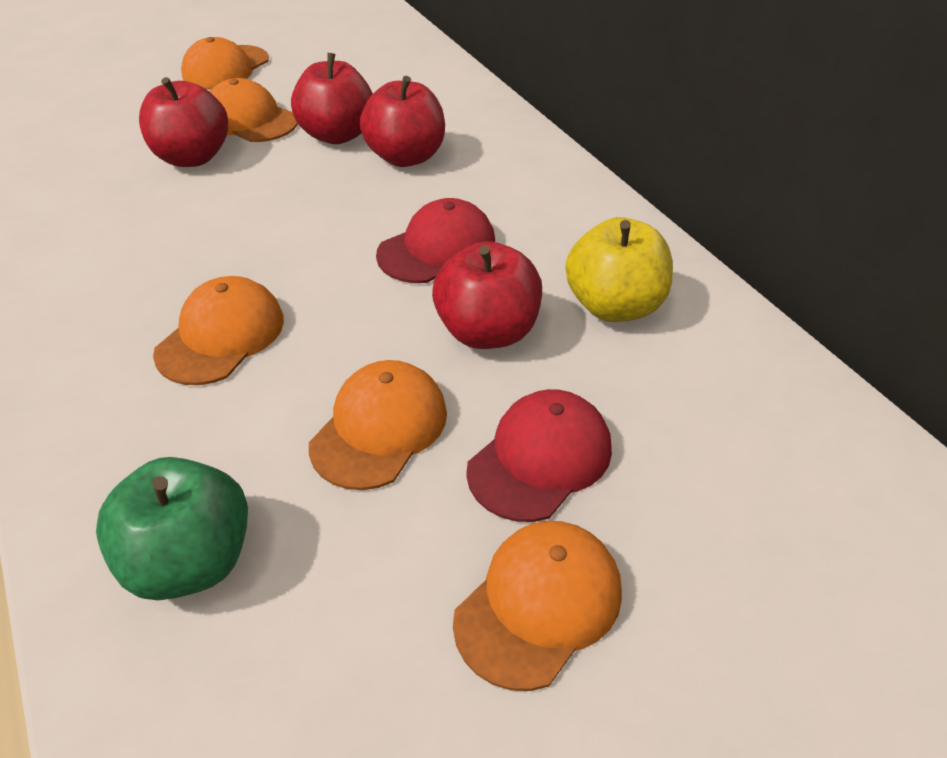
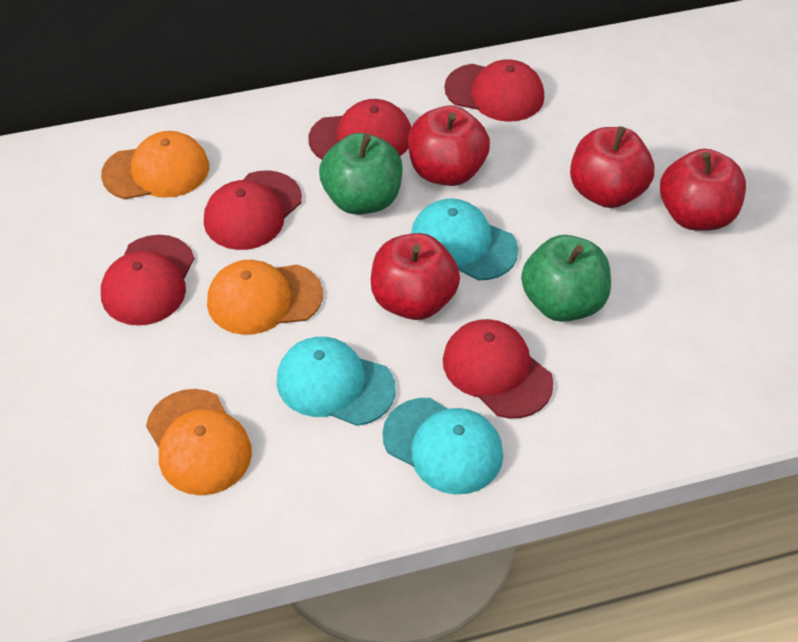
green apple: [96,457,248,600] = 1 -> [319,133,403,215] [521,235,611,322] = 2
orange cap: [153,276,284,385] [181,37,269,89] [209,78,298,142] [309,360,447,490] [453,521,622,691] = 5 -> [101,131,209,199] [146,389,252,495] [207,260,323,335] = 3
red cap: [376,198,495,283] [466,389,612,522] = 2 -> [101,235,194,326] [204,170,302,250] [309,99,411,159] [443,319,554,418] [444,59,544,122] = 5
turquoise cap: none = 0 -> [277,337,396,426] [382,398,503,494] [411,198,518,280] = 3
yellow apple: [566,217,673,322] = 1 -> none = 0

